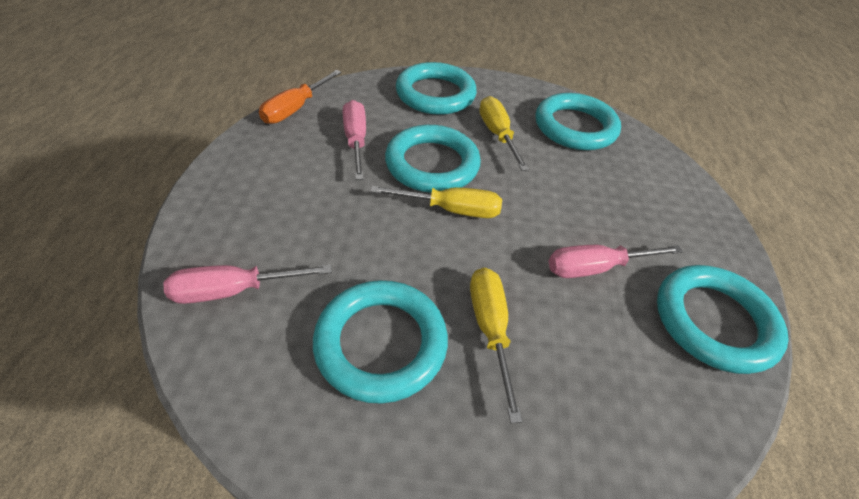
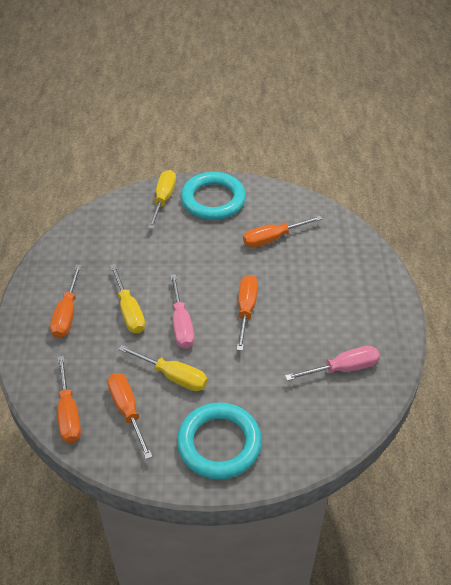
orange screwdriver: [259,70,342,124] = 1 -> [50,265,82,338] [57,355,81,443] [107,373,153,459] [237,275,258,351] [243,216,322,248] = 5
pink screwdriver: [163,265,332,304] [343,100,366,180] [549,245,683,278] = 3 -> [170,274,194,349] [285,346,380,381] = 2
turquoise ring: [313,280,448,404] [385,125,481,193] [396,62,477,115] [536,93,621,150] [657,265,789,374] = 5 -> [177,402,262,480] [181,172,246,220] = 2

